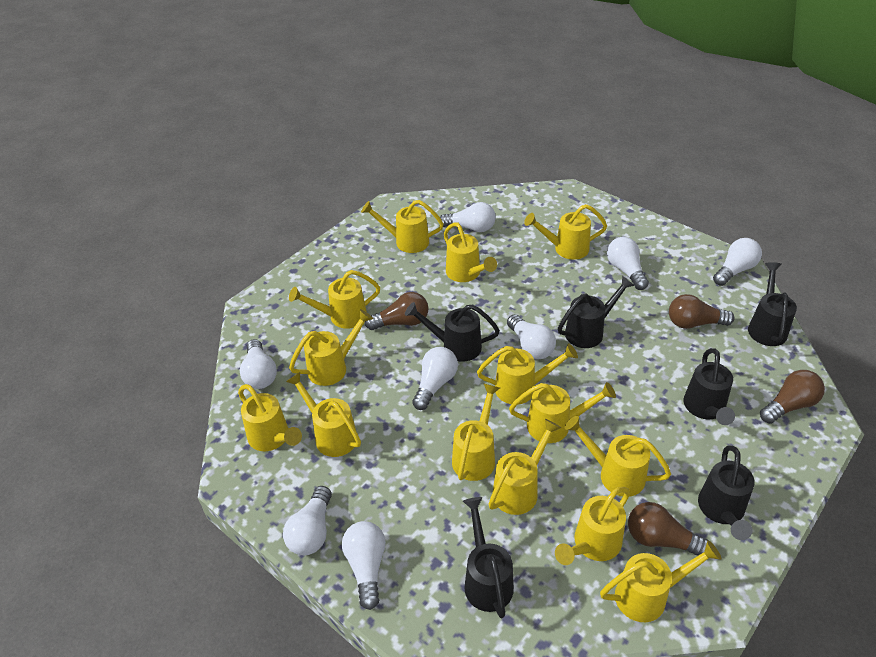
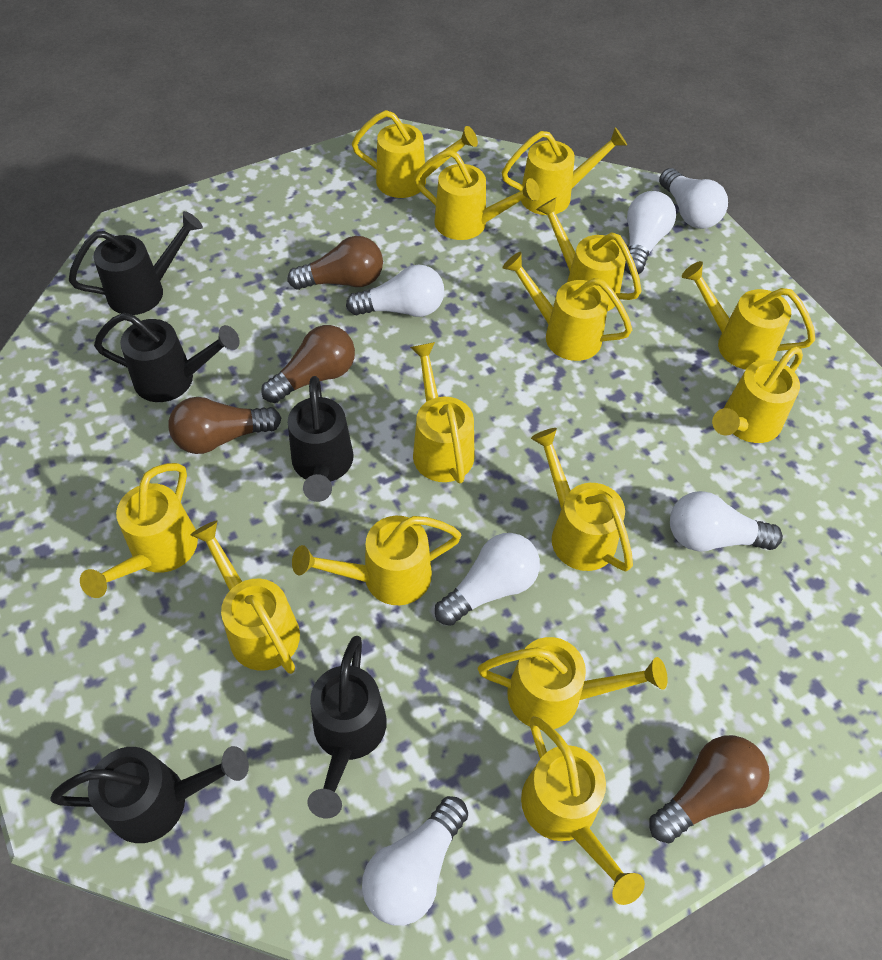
black watering can: [405,302,500,362] [463,497,514,618] [558,276,635,348] [684,348,735,425] [698,445,755,540] [748,262,797,346] = 6 -> [50,746,249,843] [69,211,203,315] [94,313,240,402] [288,376,354,502] [307,636,387,818] = 5
white light bulb: [240,339,277,389] [283,486,332,555] [342,521,386,610] [412,347,458,410] [440,202,496,232] [507,314,556,360] [607,237,649,290] [713,238,762,286] = 8 -> [346,264,444,317] [362,796,468,926] [435,533,540,626] [624,191,676,274] [659,168,728,229] [670,491,783,551] = 6

